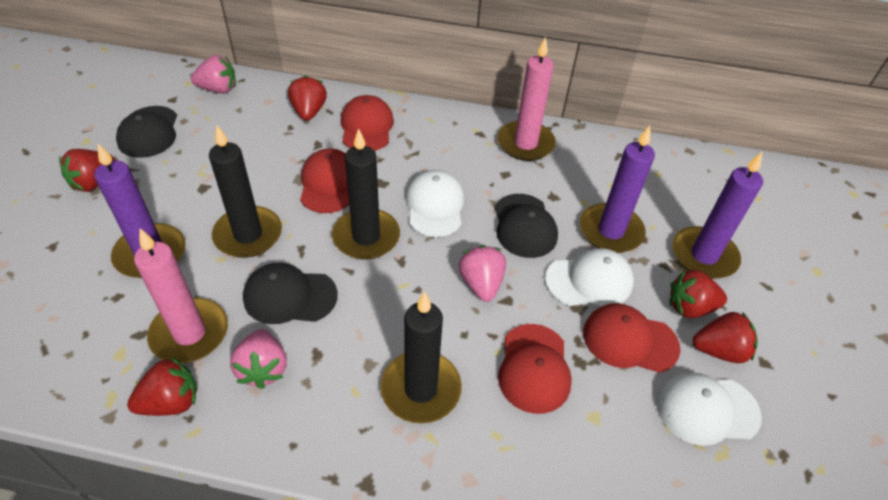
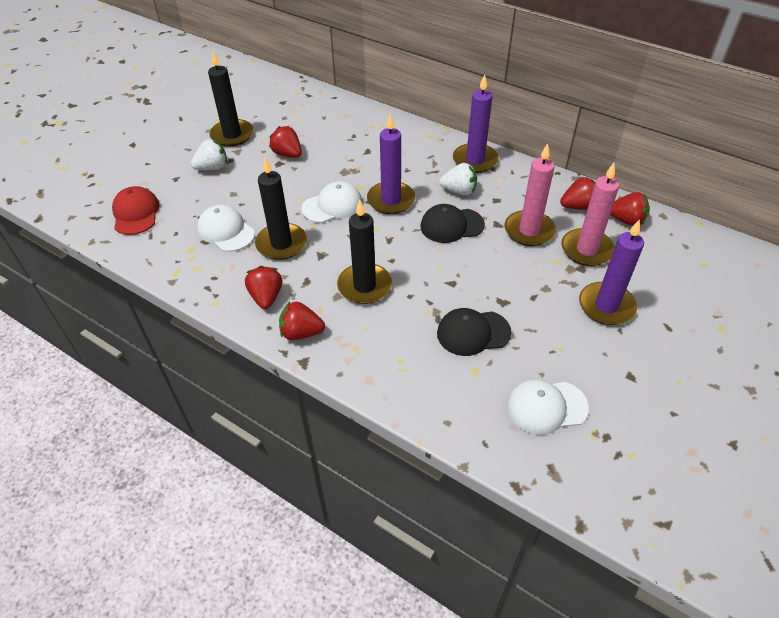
black cap: [116,106,177,158] [243,263,338,324] [495,194,558,258] = 3 -> [421,204,485,243] [437,308,512,356] = 2
pink strawberry: [191,55,236,93] [230,329,287,389] [459,245,506,302] = 3 -> none = 0
red cap: [300,148,349,213] [341,95,394,151] [498,324,572,414] [583,303,680,373] = 4 -> [112,186,159,235] = 1
white strawberry: none = 0 -> [191,139,227,170] [439,163,477,196] = 2

